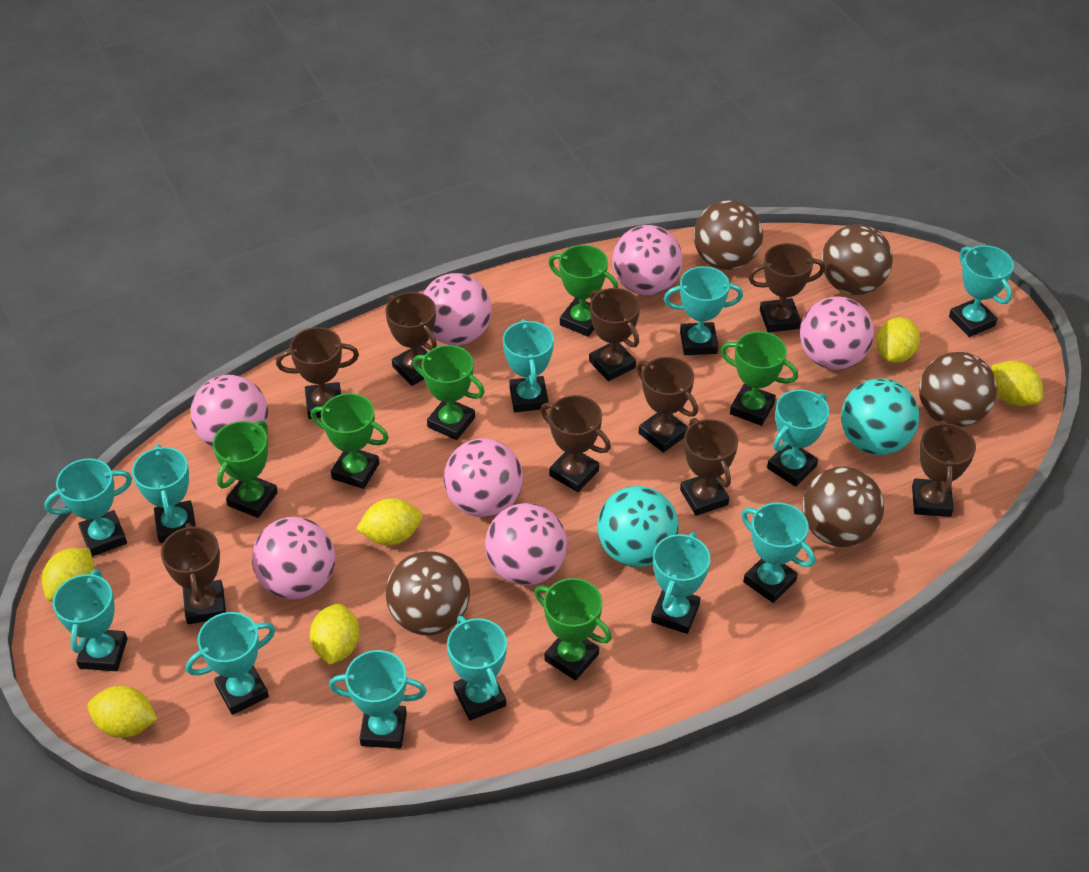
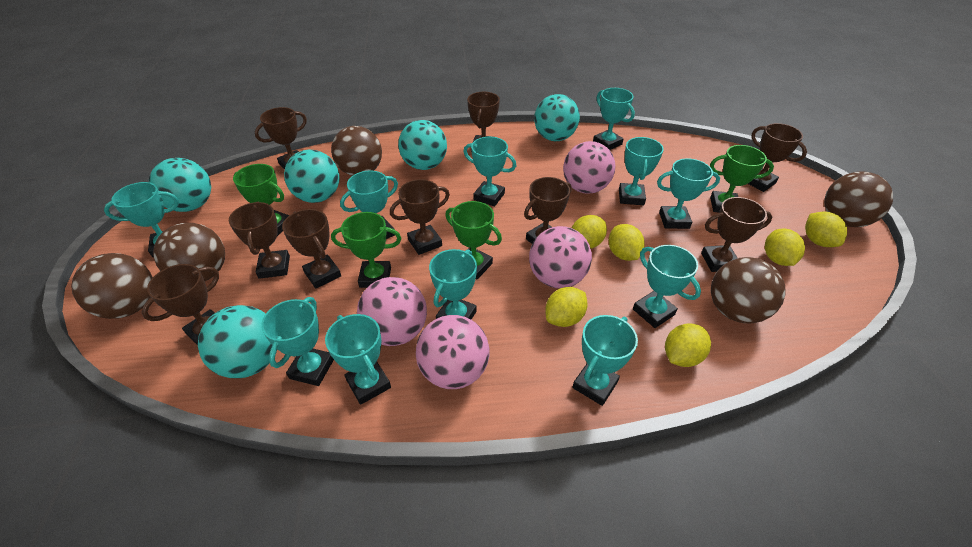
green trophy: [213,420,278,518] [311,393,389,489] [413,345,485,440] [535,578,612,680] [548,245,618,337] [720,331,798,426] = 6 -> [233,164,289,236] [331,212,401,288] [445,201,502,279] [710,145,774,213] = 4
pink ball: [190,375,268,447] [252,517,335,600] [423,273,492,345] [444,438,523,517] [485,503,567,585] [612,225,683,295] [800,296,874,370] = 7 -> [357,277,427,346] [416,315,489,389] [529,226,592,288] [563,141,615,194] = 4
turquoise ball: [597,486,679,567] [841,378,919,455] = 2 -> [149,158,211,212] [198,305,277,378] [284,150,339,203] [398,120,447,170] [534,94,580,141] = 5
turquoise trophy: [44,458,132,557] [52,569,127,671] [132,444,196,543] [186,612,276,715] [329,650,427,749] [447,616,507,721] [503,319,554,412] [651,532,710,634] [664,266,743,355] [741,502,815,603] [767,389,829,487] [949,245,1014,337] = 12 -> [104,182,178,257] [261,297,334,386] [325,314,391,405] [340,170,398,239] [429,249,477,320] [463,136,516,206] [573,315,638,406] [593,88,635,150] [619,137,664,205] [633,245,701,328] [657,158,720,229] = 11

